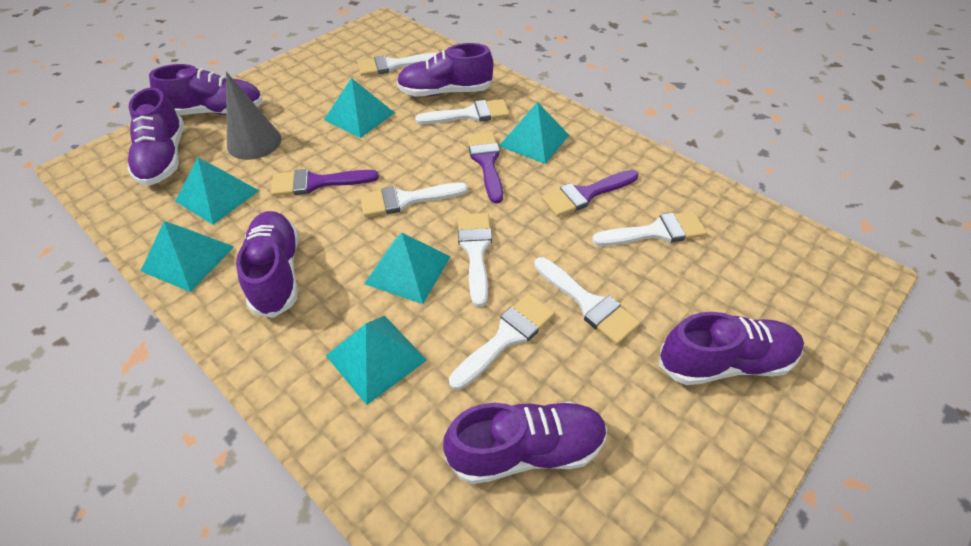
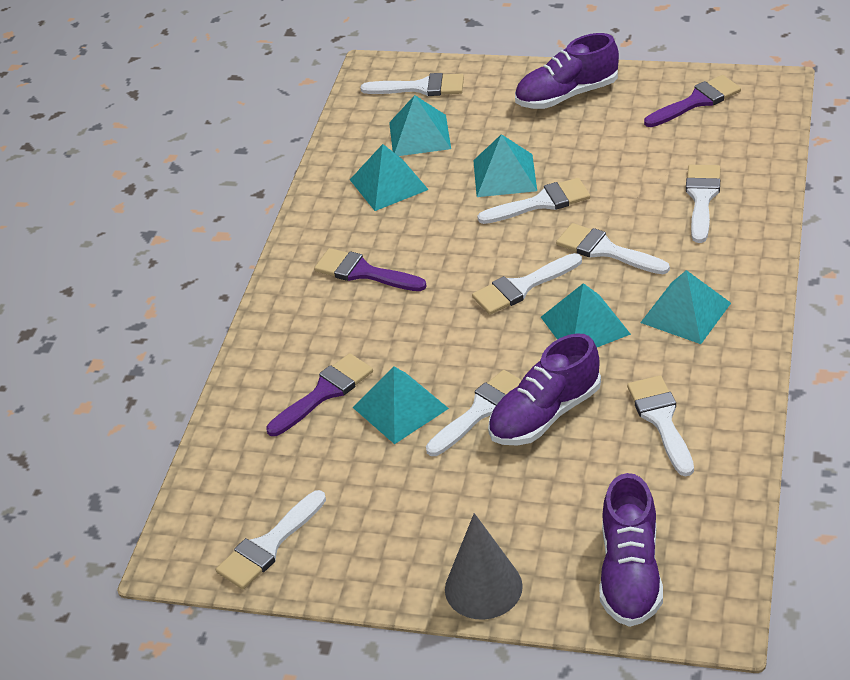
purple shoe: [127,87,184,186] [149,64,263,115] [236,211,299,318] [397,43,494,97] [443,401,607,484] [659,312,804,385] = 6 -> [488,333,601,446] [515,33,619,109] [600,473,663,627] = 3
white brush: [357,53,438,76] [360,182,468,217] [415,99,510,124] [449,293,555,390] [458,213,492,307] [534,257,640,345] [592,211,707,246] = 7 -> [216,490,326,589] [361,73,464,96] [426,370,522,456] [472,253,582,315] [477,178,590,224] [556,223,670,274] [627,375,694,477] [686,165,721,243] = 8

